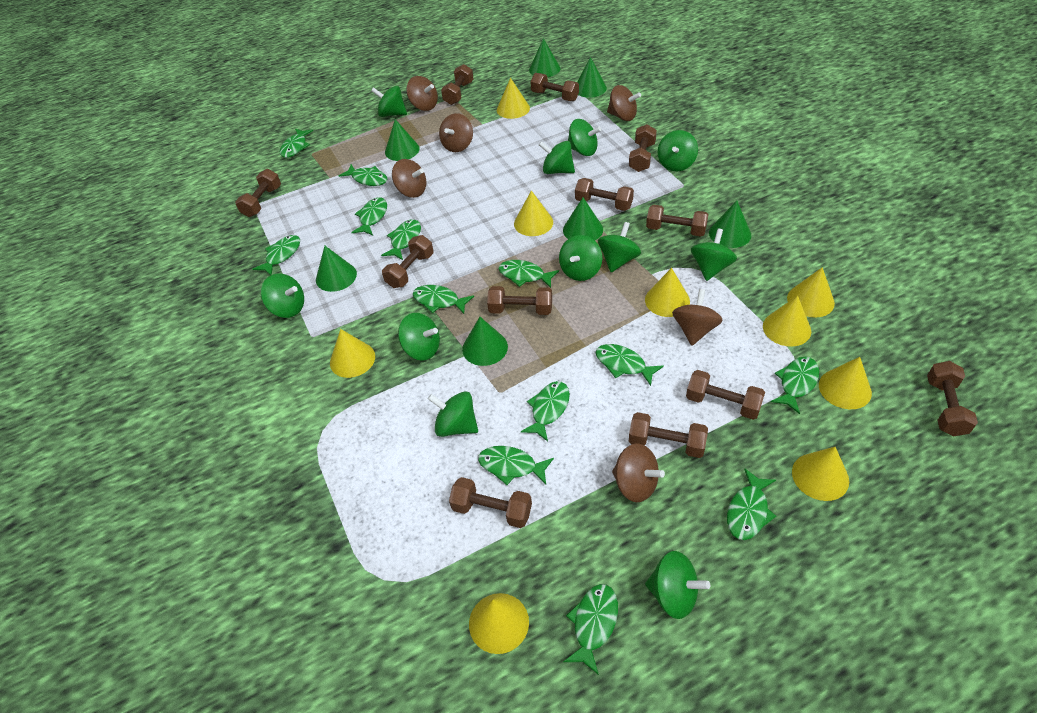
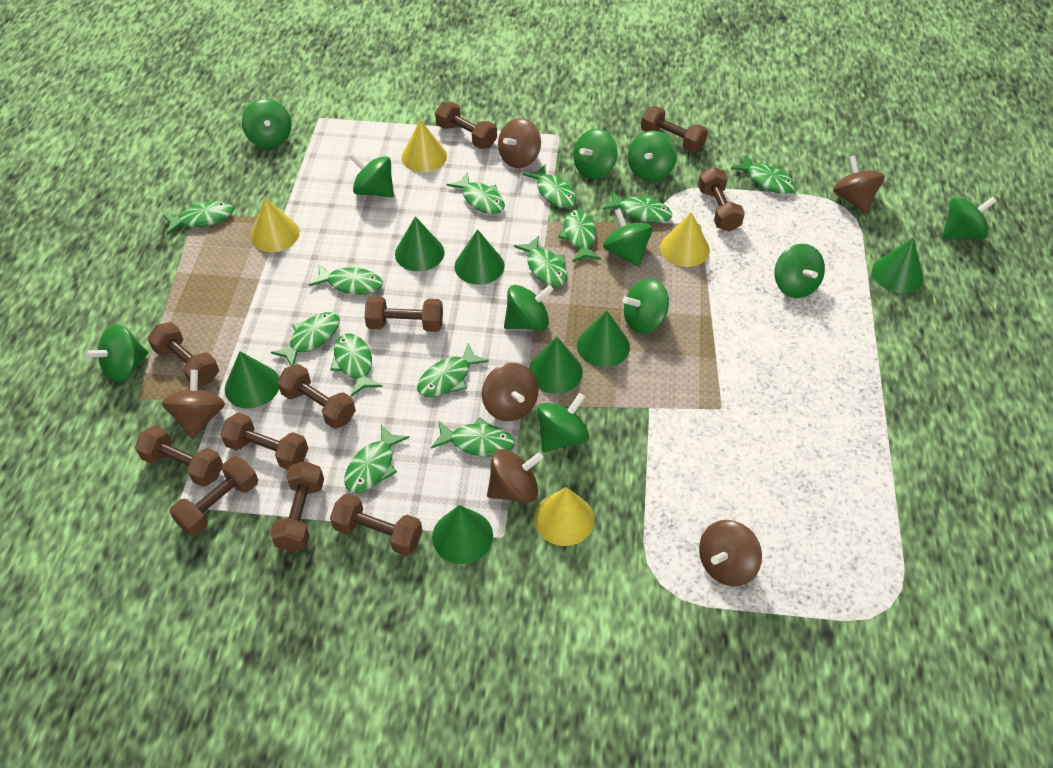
brown dumbbell: [235,169,281,217] [382,235,434,288] [441,64,474,105] [449,477,532,528] [487,286,552,315] [530,73,579,101] [575,178,634,211] [629,124,657,172] [629,412,708,458] [646,205,709,237] [686,370,765,420] [927,361,978,436] = 12 -> [135,425,223,487] [148,322,219,386] [169,456,258,536] [220,413,308,470] [270,461,324,552] [277,364,356,429] [330,493,423,556] [365,296,443,332] [435,102,497,149] [641,106,708,152] [698,167,745,232] = 11
yellow cone: [330,329,375,378] [469,593,529,654] [497,78,530,119] [514,190,553,236] [645,268,690,317] [763,296,811,347] [787,267,835,318] [792,447,849,501] [819,357,872,409] = 9 -> [250,198,300,252] [401,119,447,172] [534,487,594,546] [660,212,710,267] = 4

